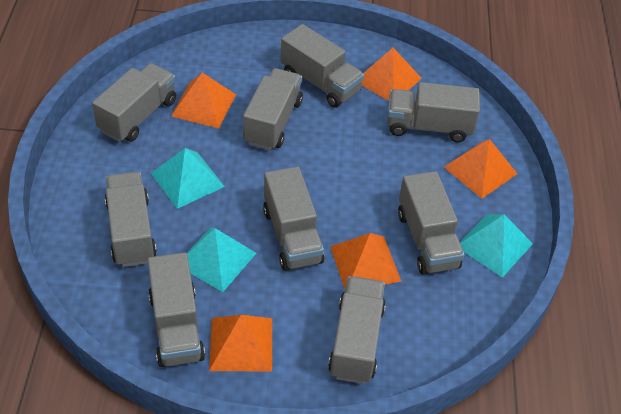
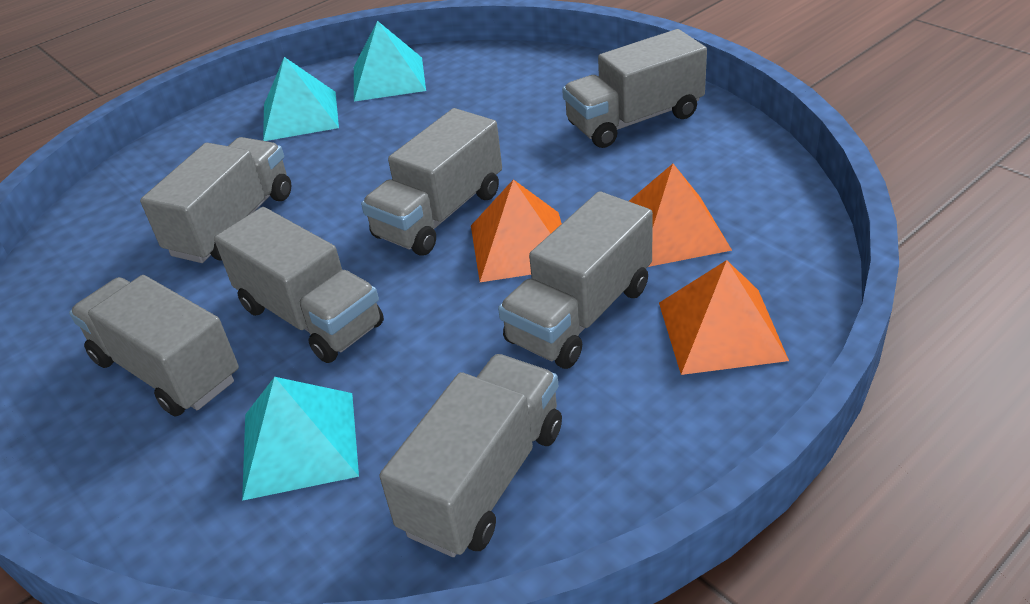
grey truck: [92,63,176,142] [105,172,157,267] [148,252,205,367] [243,68,303,150] [263,167,324,271] [281,24,364,108] [328,276,386,384] [387,82,480,142] [398,171,465,275] = 9 -> [69,275,239,416] [140,137,292,263] [214,207,384,363] [361,108,502,256] [379,354,562,557] [498,191,653,369] [562,29,707,148] = 7
orange pyramid: [171,73,236,128] [209,315,272,371] [330,233,401,290] [361,48,422,101] [444,139,517,199] = 5 -> [471,179,562,282] [629,164,732,267] [659,260,789,375] = 3

